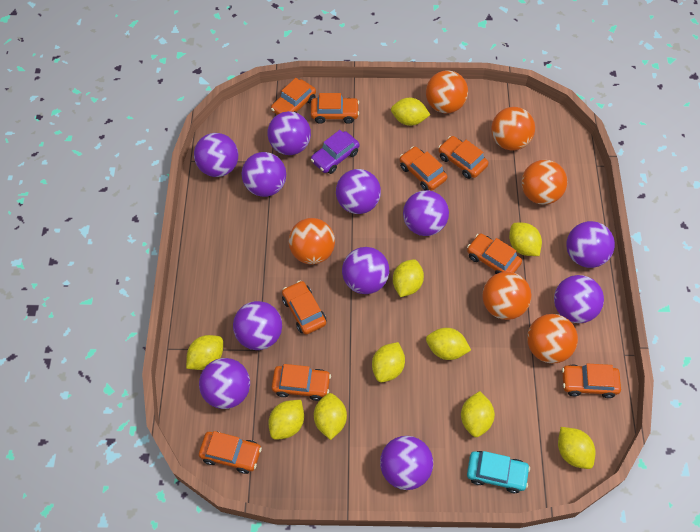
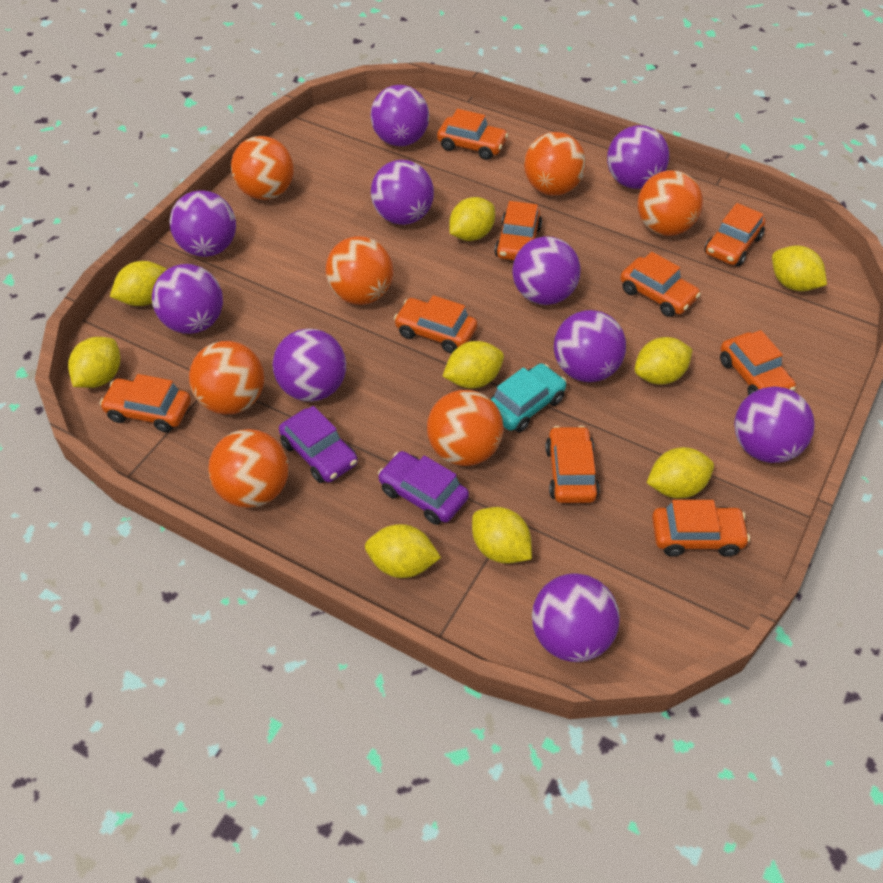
orange ball: [289,218,335,265] [426,70,468,113] [482,272,531,320] [491,107,535,150] [521,160,567,205] [527,314,578,363] = 6 -> [189,341,264,414] [208,429,289,508] [231,136,294,200] [326,236,393,305] [427,390,504,466] [524,132,586,195] [638,170,703,236] = 7
purple ball: [194,133,238,177] [199,358,250,409] [233,301,282,350] [242,152,286,197] [267,111,311,155] [336,169,381,214] [342,247,389,294] [380,436,433,490] [403,190,449,236] [554,275,604,323] [566,221,615,268] = 11 -> [152,264,223,334] [169,190,236,257] [273,329,346,402] [370,85,429,146] [371,160,434,225] [512,236,580,305] [532,573,620,662] [554,310,626,382] [607,125,669,189] [734,387,815,463] = 10
purple car: [311,130,359,174] = 1 -> [279,406,358,483] [378,451,469,525] = 2
yellow lemon: [186,335,223,370] [269,400,304,440] [314,393,347,440] [372,342,405,382] [391,98,430,126] [393,259,424,297] [426,328,471,360] [461,391,495,437] [509,223,542,256] [558,427,595,469] = 10 -> [68,337,120,388] [110,261,167,306] [365,524,441,578] [443,341,504,389] [449,197,495,241] [472,507,532,564] [635,337,693,385] [647,447,714,498] [772,245,827,291] = 9

